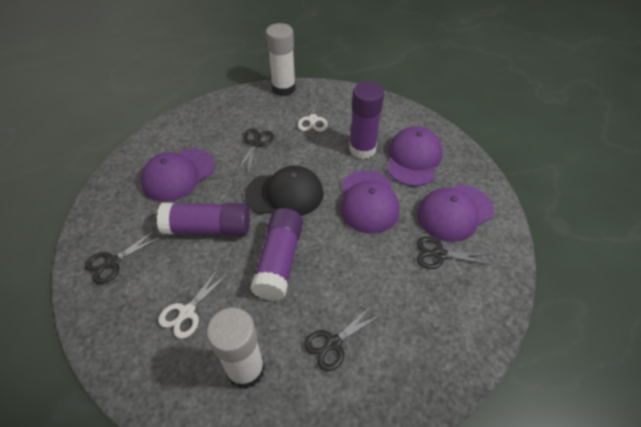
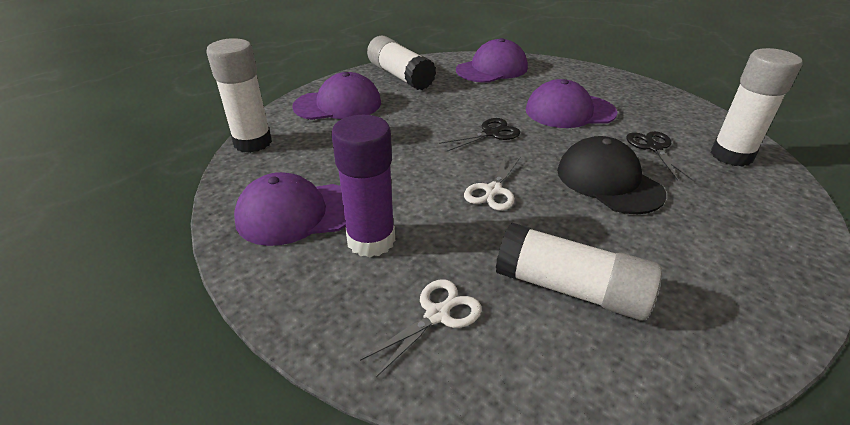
black scissors: [85,230,161,284] [237,128,274,173] [304,305,382,371] [417,237,493,269] = 4 -> [439,118,520,151] [626,131,693,181] = 2
purple glue stick: [157,203,250,236] [250,208,303,301] [349,81,384,159] = 3 -> [332,115,395,258] = 1
white glue stick: [207,308,265,389] [266,23,296,96] = 2 -> [206,38,272,153] [367,36,436,90] [496,223,662,321] [711,48,802,167] = 4

